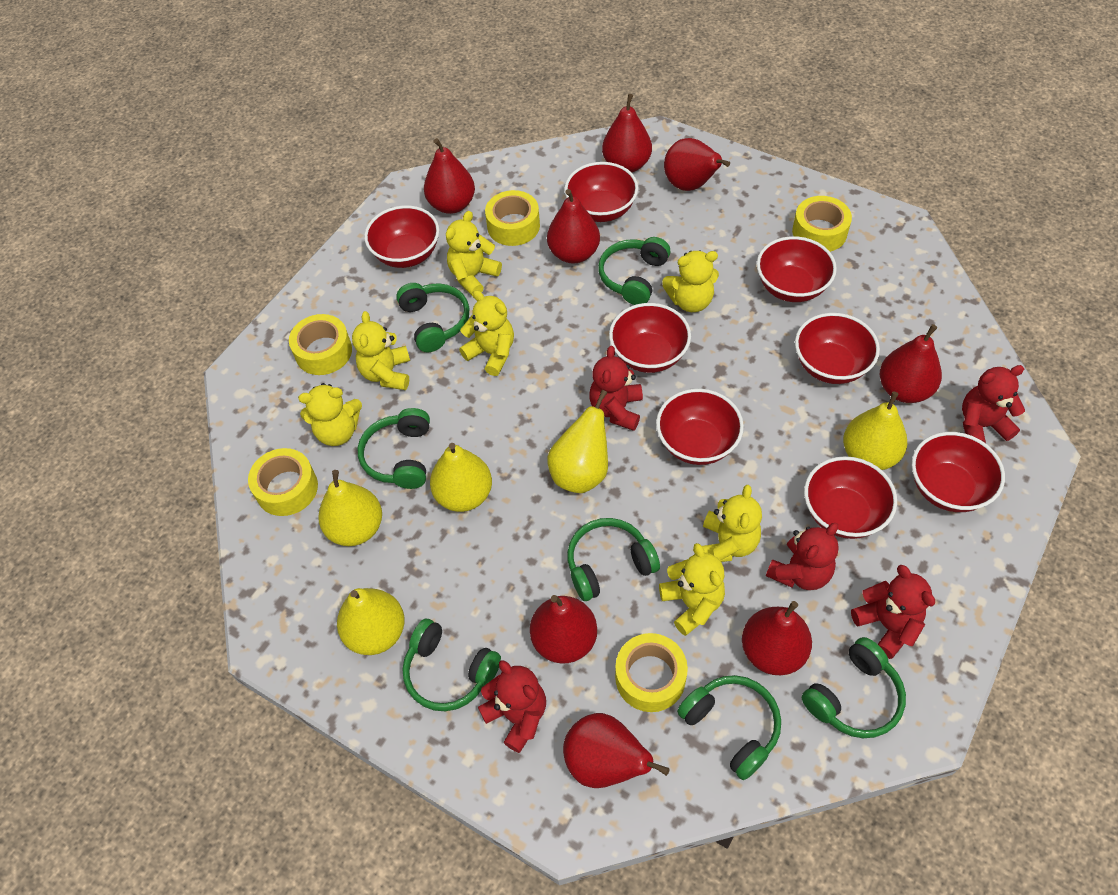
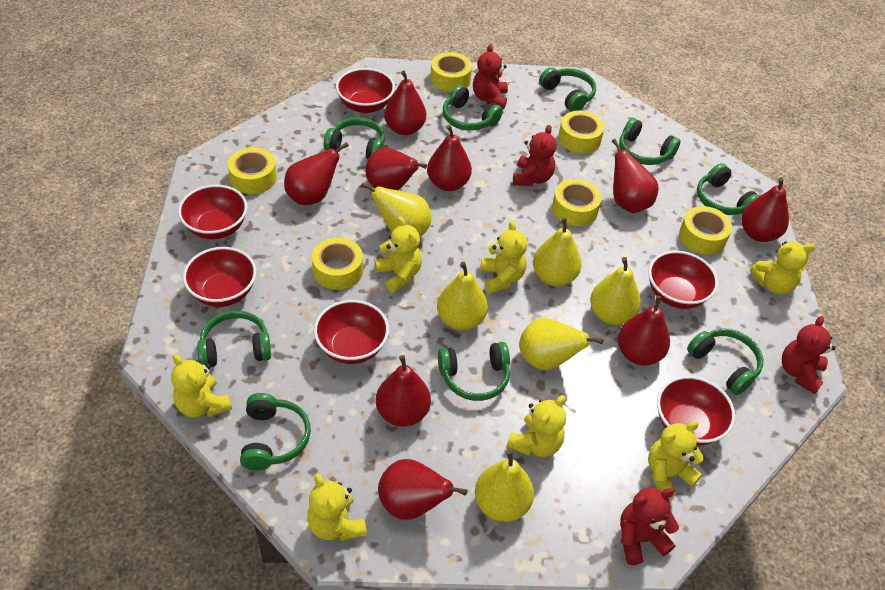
green headphones: [357,408,430,489] [396,283,469,353] [403,619,501,711] [567,518,660,601] [598,237,670,305] [677,675,781,780] [802,637,906,738] = 7 -> [197,310,271,367] [240,393,311,471] [324,117,385,160] [438,342,510,401] [443,85,503,131] [539,67,596,112] [619,118,681,165] [687,328,763,395] [697,163,759,215] = 9
red bowl: [364,206,439,268] [564,162,638,222] [609,303,691,373] [656,389,744,465] [757,236,837,302] [795,313,880,384] [804,456,897,539] [912,432,1005,512] = 8 -> [178,185,247,239] [183,247,256,307] [314,300,389,364] [336,68,395,113] [648,251,718,309] [657,376,735,445] = 6
red pear: [424,138,475,214] [530,595,597,664] [547,189,600,264] [563,713,670,788] [602,94,652,173] [664,138,730,191] [742,601,812,675] [880,324,942,403] = 8 -> [284,142,349,205] [365,148,427,190] [376,355,431,427] [378,459,467,520] [384,70,426,135] [427,125,472,191] [612,139,659,213] [618,296,670,366] [741,178,789,242] = 9
red teddy bear: [478,660,546,753] [589,346,643,431] [766,523,839,590] [851,564,935,659] [962,365,1025,443] = 5 -> [473,44,508,109] [513,125,557,186] [620,488,679,565] [782,316,836,394] = 4
yellow pear: [318,470,382,546] [337,588,405,655] [430,443,492,512] [548,390,608,493] [843,392,907,470] = 5 -> [361,182,431,237] [437,262,488,330] [475,450,534,522] [519,318,603,370] [533,218,582,286] [590,257,641,325] = 6
yellow tape: [248,448,318,516] [289,314,352,375] [485,190,540,246] [615,633,688,712] [792,196,852,252] = 5 -> [228,148,277,194] [312,238,363,290] [430,52,472,92] [552,179,602,226] [558,110,604,153] [679,206,732,255] = 6

